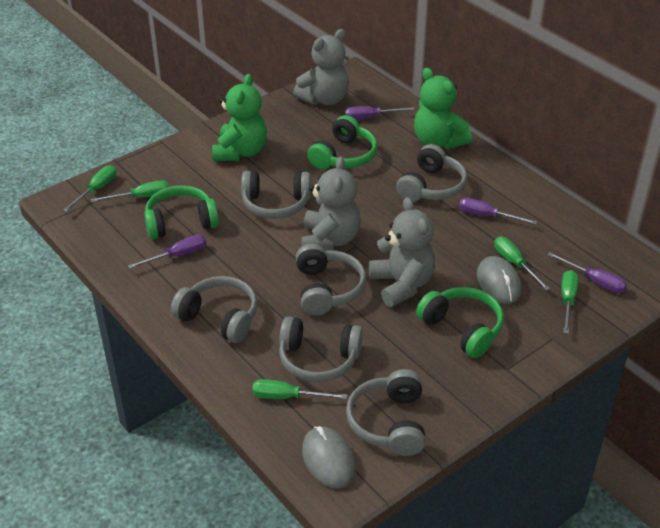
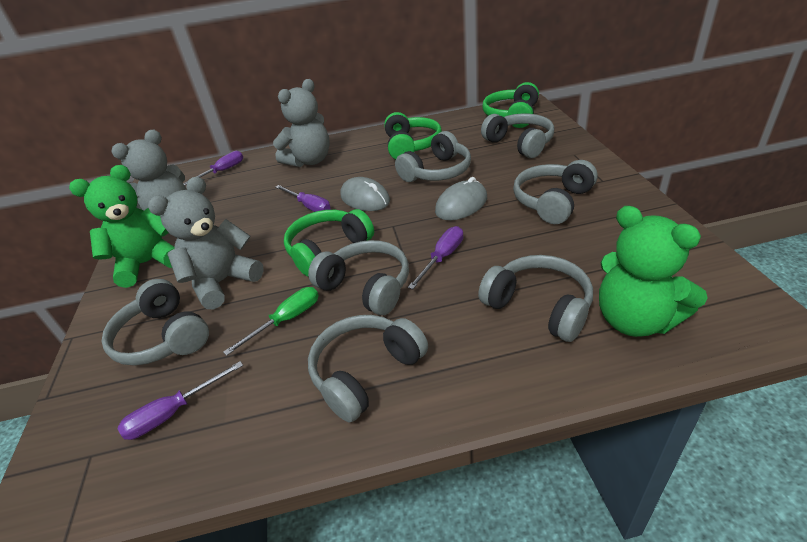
green screwdriver: [63,165,117,212] [91,180,169,202] [252,379,347,399] [494,237,550,291] [561,270,578,334] = 5 -> [223,287,319,356] = 1
grey headphones: [171,276,258,343] [241,171,311,219] [279,316,363,382] [296,244,366,315] [346,369,425,456] [396,144,467,202] = 6 -> [101,279,209,366] [308,240,409,315] [308,315,428,423] [395,131,471,182] [478,255,593,342] [481,114,554,158] [513,160,598,224] = 7

